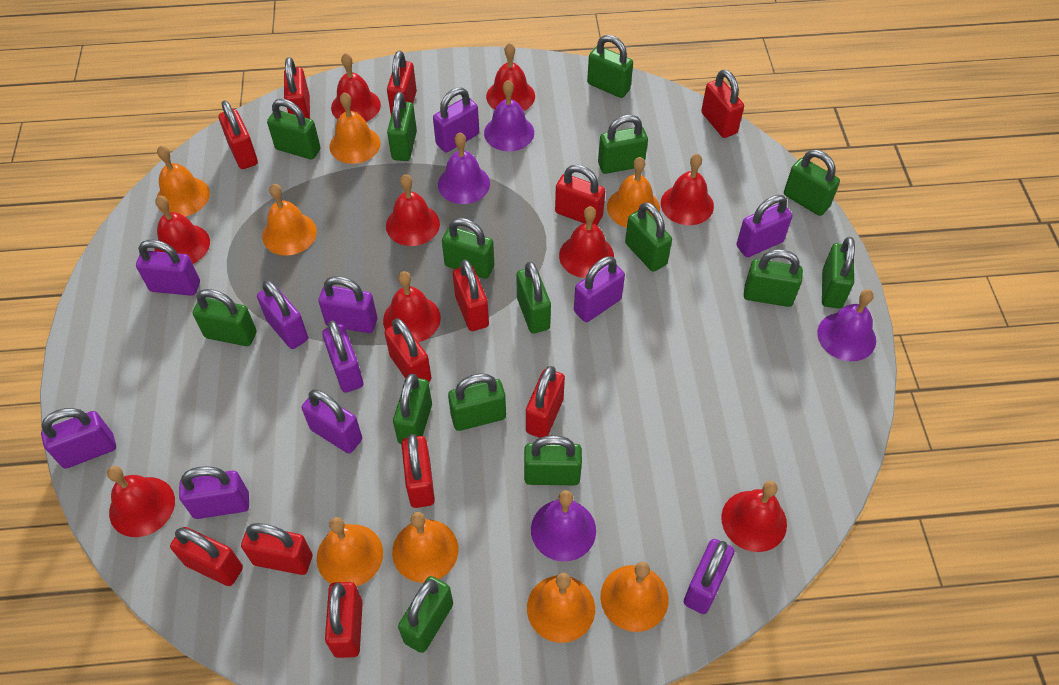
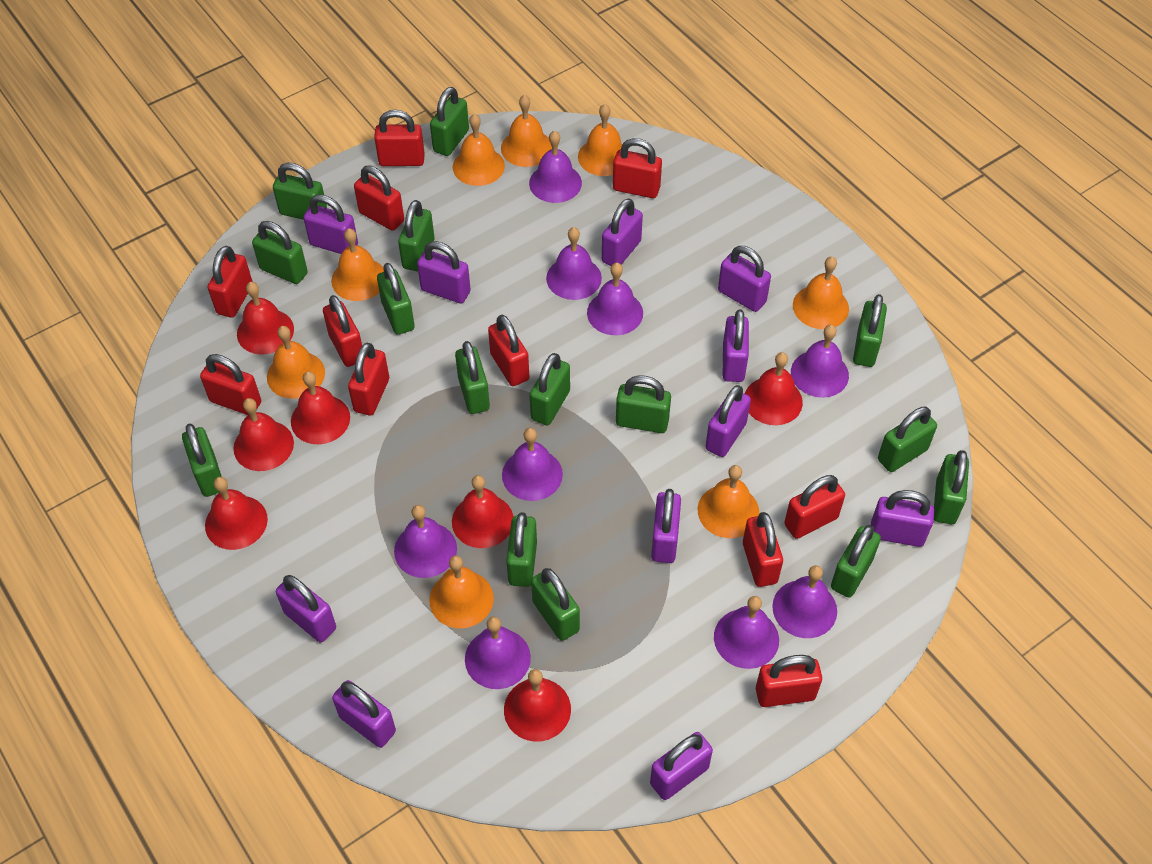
purple bell: [438,132,490,204] [484,80,534,151] [531,490,596,561] [817,289,876,361] = 4 -> [394,505,457,578] [465,616,531,689] [502,428,563,501] [529,130,582,203] [546,227,602,300] [587,263,643,335] [714,596,779,669] [772,565,837,638] [791,325,849,398] = 9
red bell: [107,466,175,537] [155,196,210,264] [331,53,381,122] [383,271,441,342] [386,174,440,246] [486,43,535,111] [559,206,614,278] [661,154,714,225] [721,481,787,552] = 9 -> [205,477,268,550] [234,398,294,471] [237,282,294,355] [291,371,350,444] [452,475,514,548] [504,669,571,742] [745,352,803,425] = 7
red padlock: [170,527,243,586] [219,100,258,169] [241,523,312,575] [284,57,310,119] [325,582,363,658] [385,318,432,382] [387,51,417,115] [401,434,435,508] [453,260,489,331] [526,366,565,438] [555,165,605,225] [701,69,744,138] = 12 -> [200,354,261,415] [208,246,253,318] [323,295,362,367] [348,343,389,416] [354,165,404,231] [374,110,425,166] [488,315,529,386] [613,138,662,198] [743,512,783,587] [756,655,822,707] [784,475,845,539] = 11

